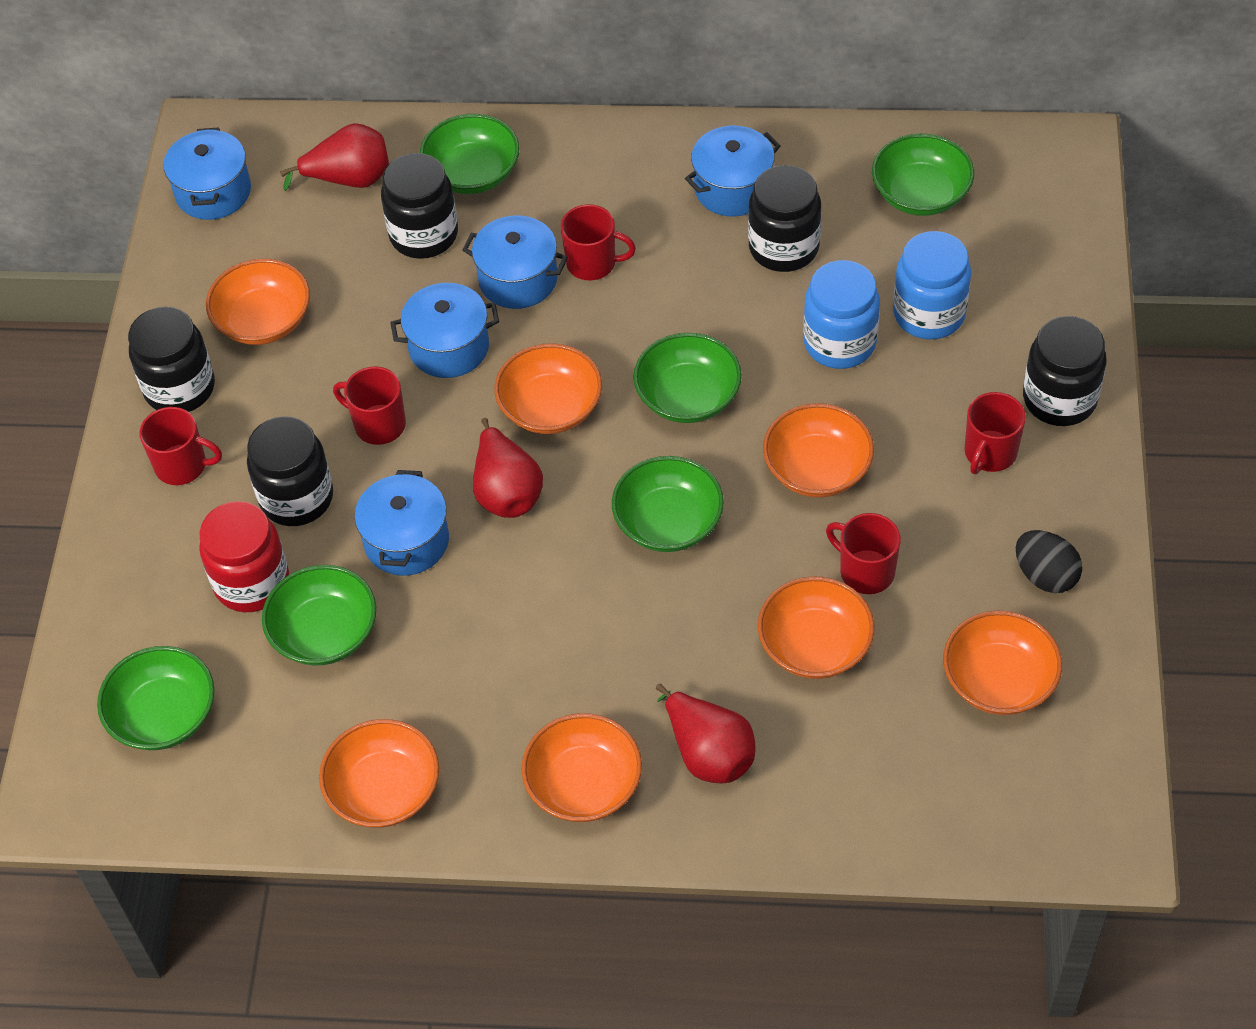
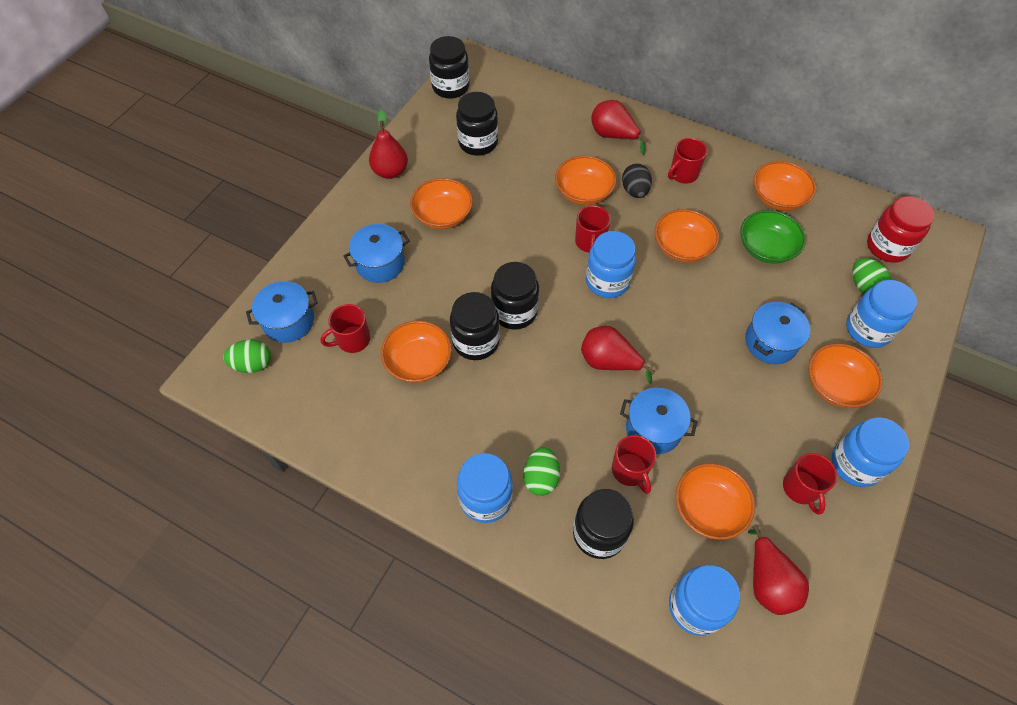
blue jar: [803,260,880,369] [893,231,971,339] = 2 -> [457,453,513,523] [586,231,636,298] [669,565,740,636] [831,417,909,487] [846,280,917,348] = 5
blue pot: [164,127,251,220] [355,470,449,576] [390,283,499,378] [462,216,568,309] [685,126,780,217] = 5 -> [246,281,318,343] [343,224,410,283] [620,388,698,454] [745,302,810,364] = 4
green bowl: [97,646,215,750] [262,565,376,666] [420,114,520,194] [612,456,724,552] [633,333,742,423] [872,134,974,216] = 6 -> [740,210,806,264] = 1
green egg: none = 0 -> [223,339,271,373] [523,447,560,496] [852,258,891,294] = 3
red pear: [280,123,389,191] [473,418,543,518] [656,683,756,784] = 3 -> [369,109,408,179] [581,326,655,384] [591,100,648,155] [748,525,809,615] = 4

